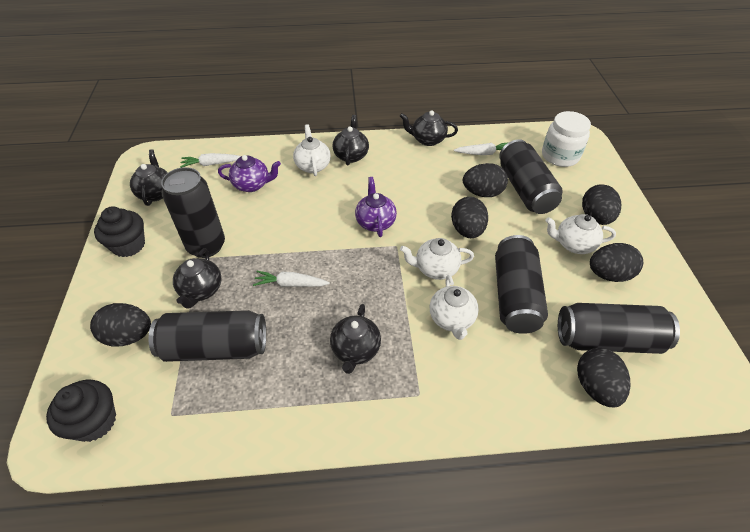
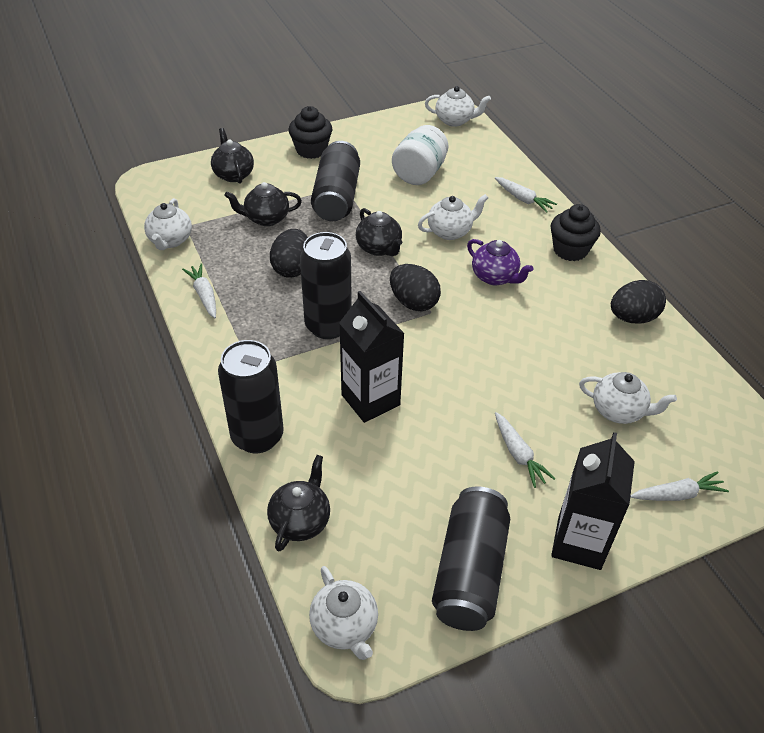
black can: [149,310,266,362] [161,167,225,258] [495,235,548,334] [499,139,563,214] [558,303,680,354] = 5 -> [218,340,284,453] [300,232,352,339] [311,141,360,221] [432,486,510,631] = 4
black carton: none = 0 -> [339,291,405,423] [551,432,635,570] = 2
black egg: [90,303,151,346] [451,197,488,238] [463,163,508,197] [577,348,630,407] [582,184,621,225] [590,243,643,282] = 6 -> [270,229,308,278] [390,264,441,311] [611,280,666,324] = 3
black teapot: [130,149,168,206] [173,248,221,309] [330,304,381,374] [333,115,369,165] [400,110,458,146] = 5 -> [211,128,254,184] [224,182,302,226] [267,455,330,551] [356,208,402,256] = 4
purple teapot: [218,155,281,192] [355,177,397,237] = 2 -> [467,239,534,285] = 1
white carrot: [180,153,241,168] [253,271,330,287] [454,142,509,155] = 3 -> [182,263,216,318] [495,177,557,213] [495,412,556,488] [630,471,729,501] = 4
white teapot: [293,124,331,176] [400,238,474,280] [430,275,479,340] [546,214,616,254] = 4 -> [144,198,192,250] [309,566,378,660] [418,194,488,240] [425,86,491,127] [579,372,677,424] = 5

